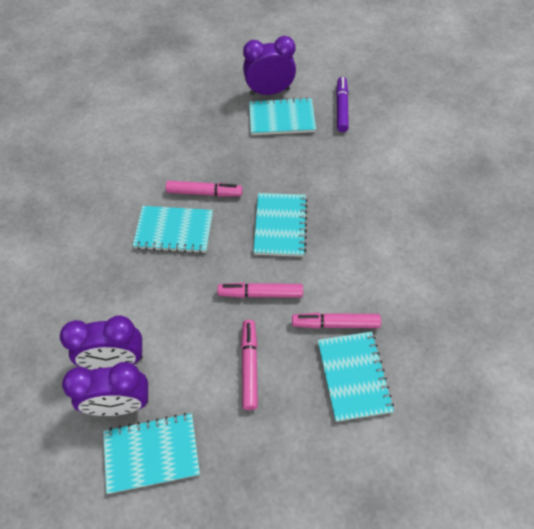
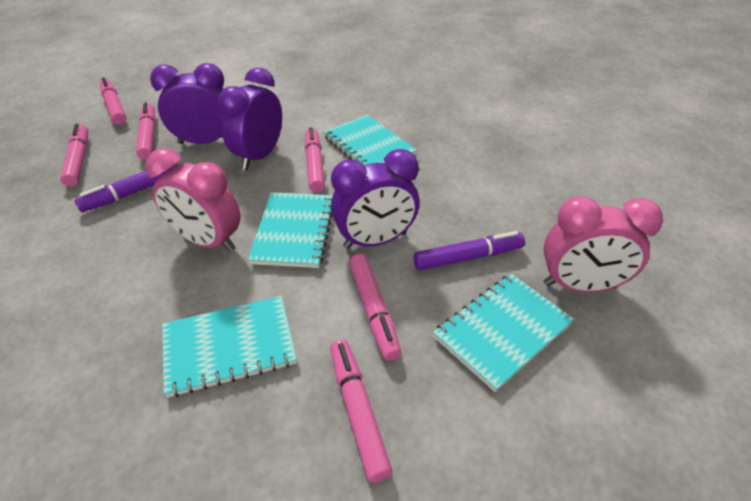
pink clock: none = 0 -> [146,148,241,252] [543,196,663,292] = 2
pink marker: [166,181,243,197] [217,282,303,298] [241,320,258,410] [292,313,381,329] = 4 -> [60,124,88,187] [100,77,126,125] [136,102,156,160] [305,127,325,193] [330,340,393,483] [349,254,401,361] = 6
purple marker: [336,77,349,132] = 1 -> [74,163,177,212] [413,231,525,271] = 2
turquoise notebook: [103,413,200,494] [133,206,213,254] [249,97,316,135] [253,193,308,257] [318,331,394,422] = 5 -> [162,296,297,398] [247,192,333,268] [324,115,417,165] [433,274,574,392] = 4

